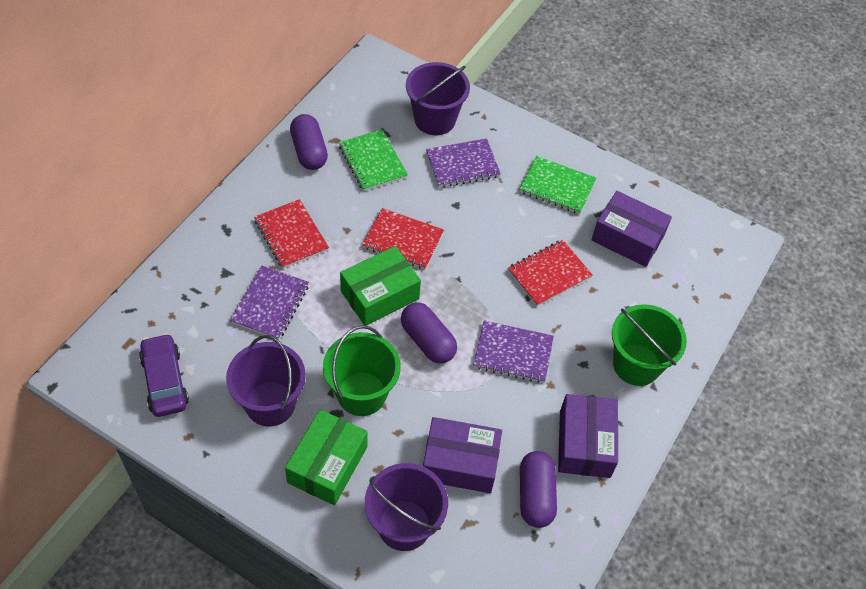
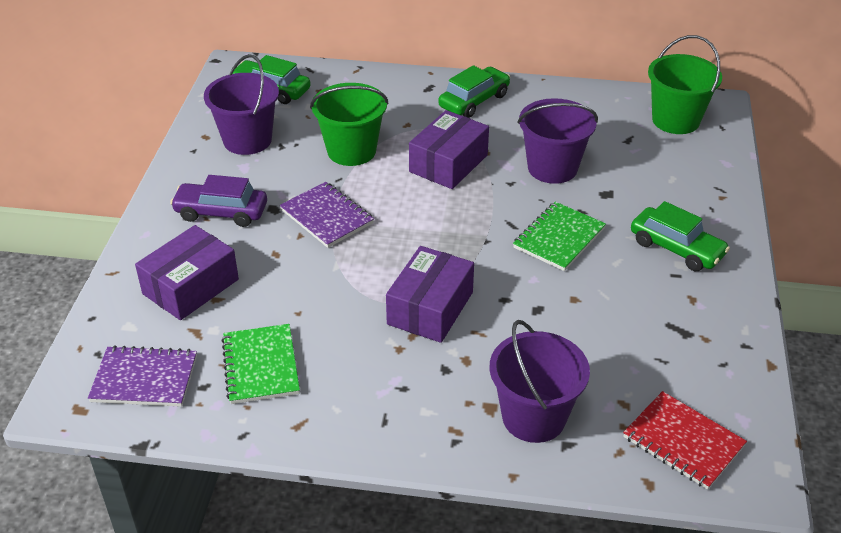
green box: [285,409,367,505] [340,246,421,326] = 2 -> none = 0
green car: none = 0 -> [233,55,311,104] [438,65,510,118] [631,201,730,271] = 3
purple capsule: [290,114,328,170] [401,303,457,363] [520,451,557,528] = 3 -> none = 0
purple notebook: [230,266,309,340] [426,138,501,188] [473,320,554,383] = 3 -> [88,345,197,407] [280,182,374,248] = 2
red notebook: [254,199,329,269] [362,208,444,269] [508,240,593,306] = 3 -> [623,391,747,490] = 1

